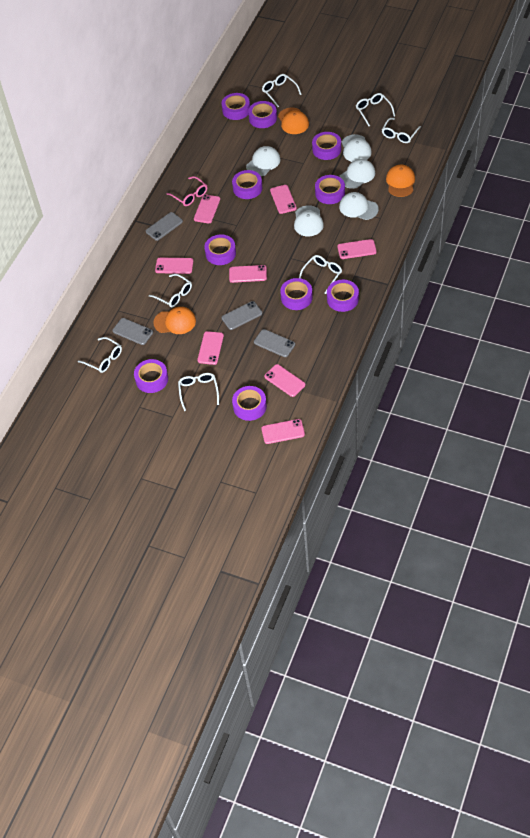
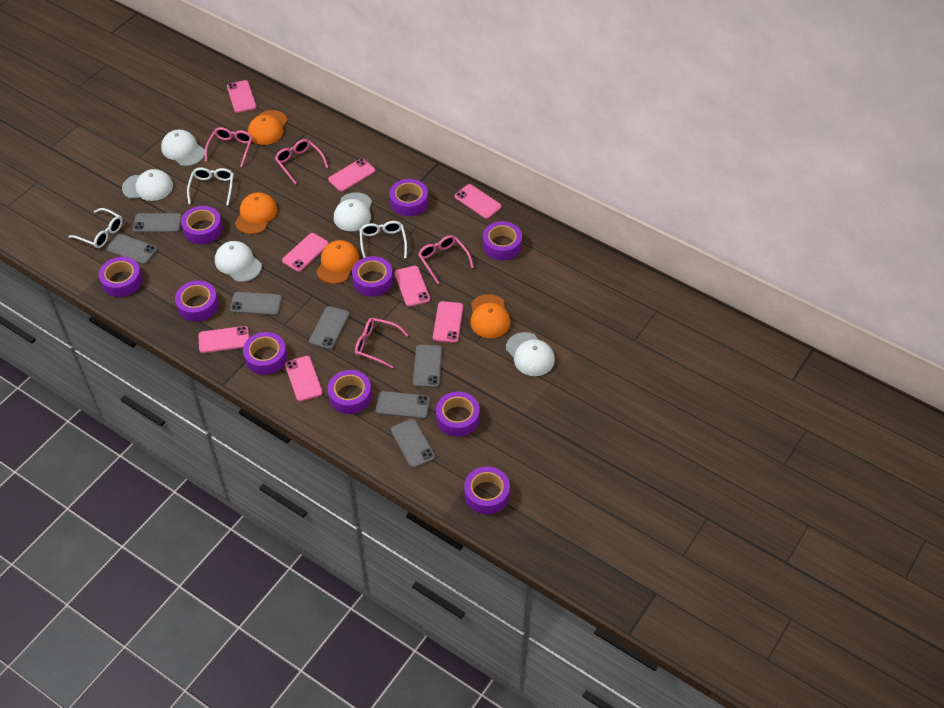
grey phone: [112,318,153,345] [146,212,183,241] [222,301,262,330] [254,329,295,357] = 4 -> [106,234,157,265] [133,213,182,233] [230,292,282,315] [309,306,349,350] [376,391,430,419] [391,419,435,468] [413,345,442,388] = 7
orange cap: [153,307,196,334] [278,108,309,134] [386,165,415,197] = 3 -> [235,192,277,234] [248,110,288,145] [317,240,360,284] [470,294,510,338] = 4
pink glasses: [166,176,207,206] = 1 -> [205,127,253,167] [275,139,328,184] [355,318,409,368] [418,235,474,284] = 4
white glasses: [78,337,122,373] [149,274,192,307] [178,373,219,411] [262,74,302,107] [299,255,342,294] [356,93,395,126] [382,118,421,143] = 7 -> [69,208,123,248] [187,168,234,206] [360,221,407,258] = 3

